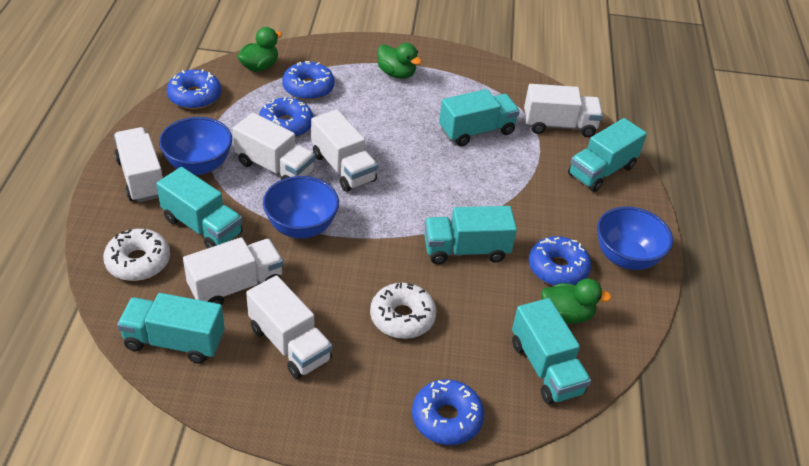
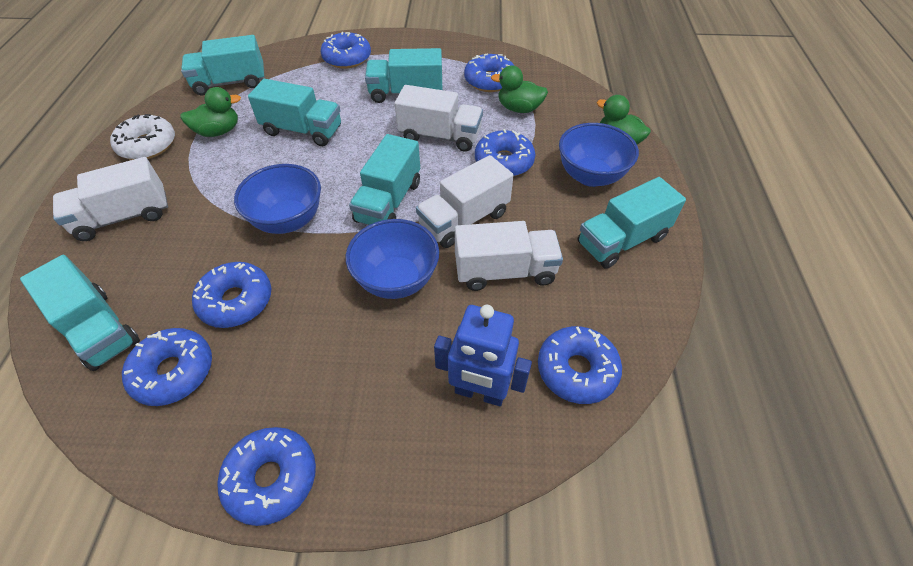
blue donut: [167,69,221,109] [259,97,313,138] [282,61,335,100] [412,379,485,445] [529,236,591,286] = 5 -> [122,328,212,406] [192,262,271,328] [217,427,316,526] [321,32,371,69] [464,53,514,92] [475,129,535,177] [538,326,622,404] = 7
blue robot: none = 0 -> [434,305,532,406] = 1
white donut: [103,229,170,281] [370,283,436,339] = 2 -> [110,114,175,160] = 1
white truck: [114,127,163,202] [183,237,283,305] [233,113,315,180] [246,275,332,379] [311,110,378,192] [524,84,603,137] = 6 -> [53,157,168,241] [395,85,483,152] [416,155,514,248] [455,221,563,291] = 4

